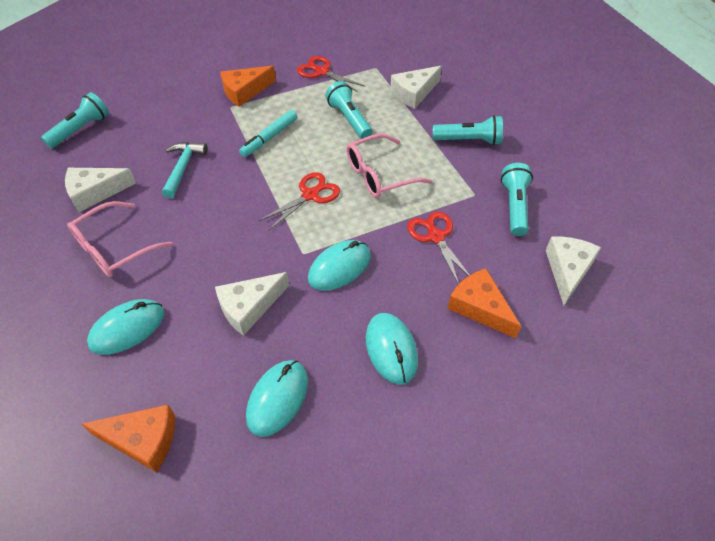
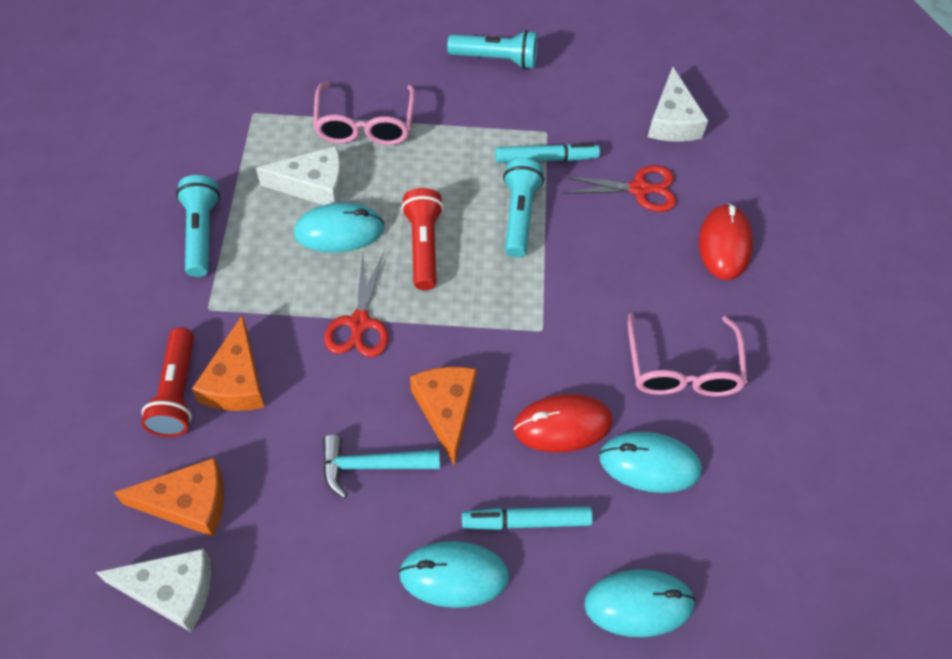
red flashlight: none = 0 -> [141,328,194,437] [401,188,444,290] = 2
red mouse: none = 0 -> [514,394,612,453] [699,204,753,280] = 2
red scissors: [258,172,340,230] [297,56,366,92] [407,212,470,285] = 3 -> [324,252,389,357] [562,165,677,212] = 2
turquoise flashlight: [41,92,109,149] [325,81,373,139] [433,115,503,145] [501,163,533,236] = 4 -> [176,175,220,277] [447,30,538,69] [503,159,544,258] = 3
turquoise marker: [239,110,297,157] = 1 -> [462,506,593,530] [495,143,600,163] = 2
white cheese: [65,168,136,212] [215,272,289,336] [390,66,442,109] [546,236,601,306] = 4 -> [96,549,211,632] [256,146,342,205] [648,67,708,142] = 3

